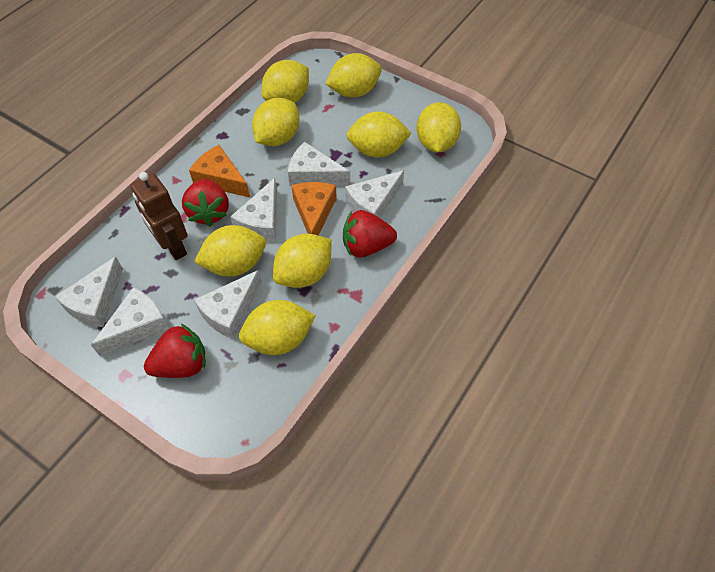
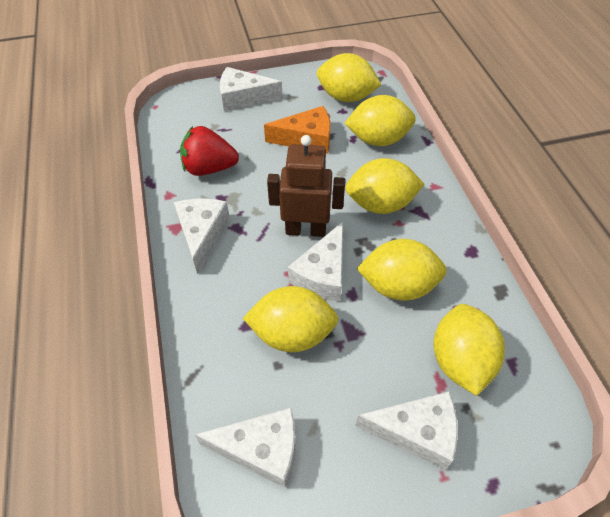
orange cheese: [189,145,250,197] [291,182,337,235] = 2 -> [264,106,331,154] = 1
red strawberry: [144,324,206,378] [182,179,229,227] [343,210,397,258] = 3 -> [180,126,239,176] = 1
white cheese: [55,256,123,327] [91,287,169,356] [194,270,262,339] [230,178,277,241] [288,142,350,186] [345,170,404,218] = 6 -> [174,198,230,275] [195,407,296,488] [220,67,283,111] [288,222,343,301] [355,392,458,470] = 5
yellow lemon: [194,225,266,276] [239,300,316,355] [252,98,299,146] [261,60,309,103] [273,234,332,288] [325,53,382,97] [346,111,412,158] [416,102,461,152] = 8 -> [243,286,339,352] [317,53,382,102] [344,95,416,146] [345,158,424,214] [357,239,447,301] [433,304,505,396] = 6

